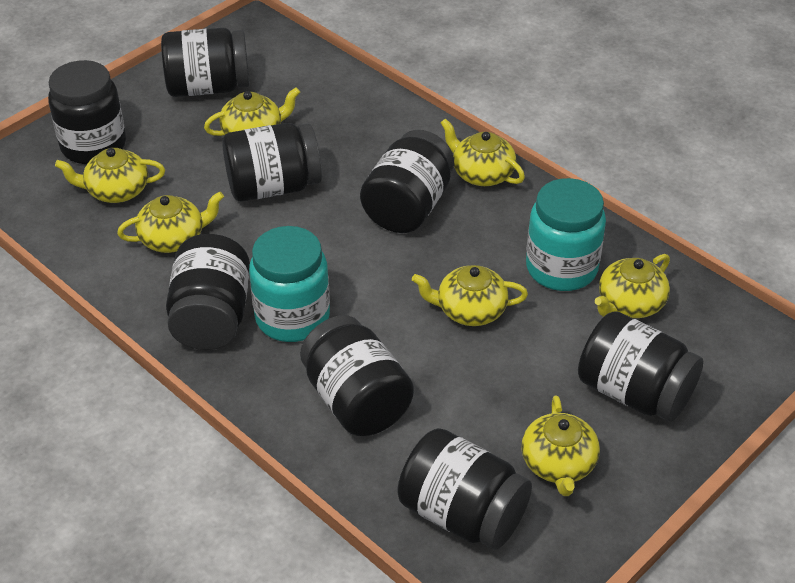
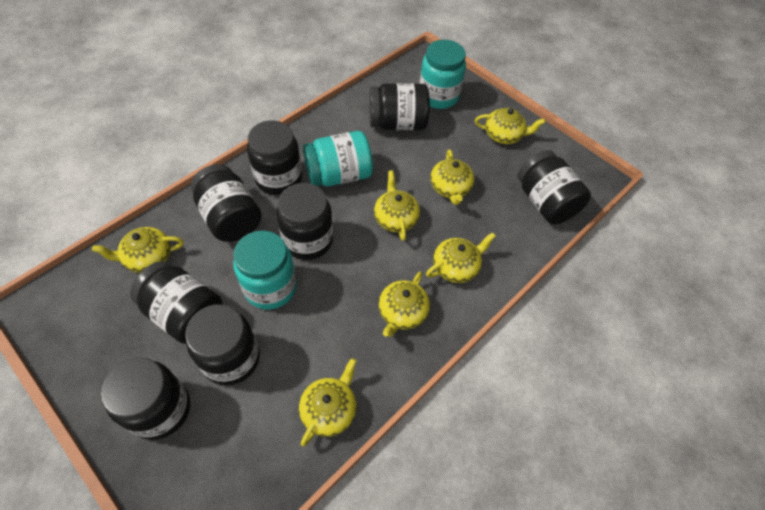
turquoise jar: [249,226,330,342] [526,178,606,291] = 2 -> [233,231,297,310] [303,131,373,187] [419,40,466,109] = 3

